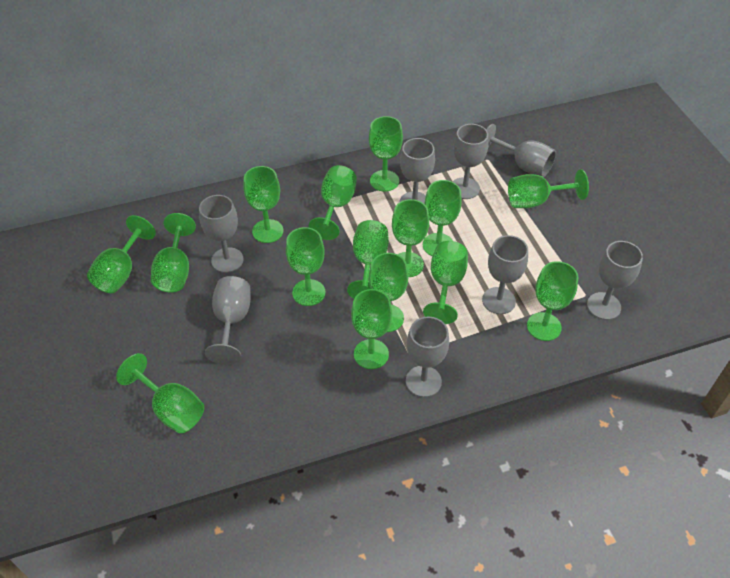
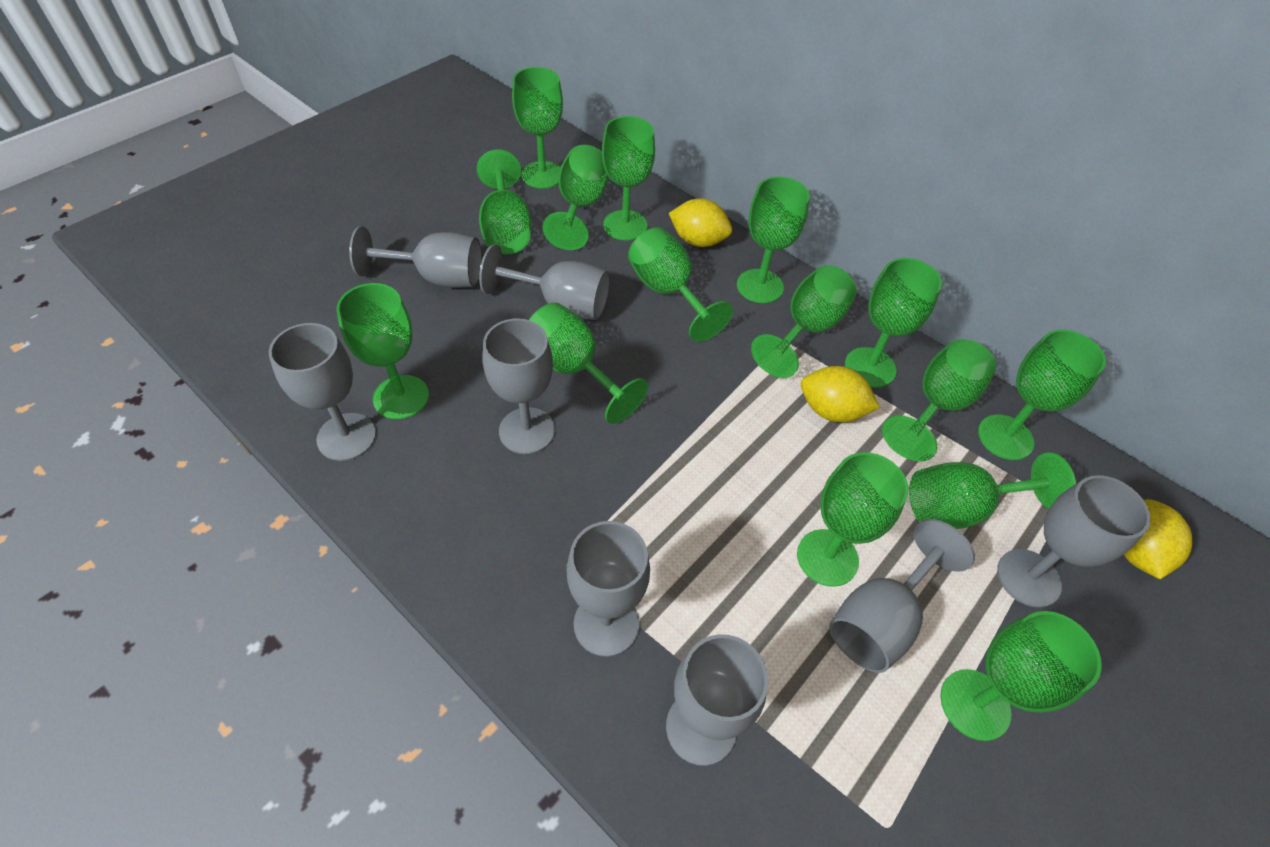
yellow lemon: none = 0 -> [669,198,732,247] [801,366,880,422] [1124,499,1192,579] = 3

